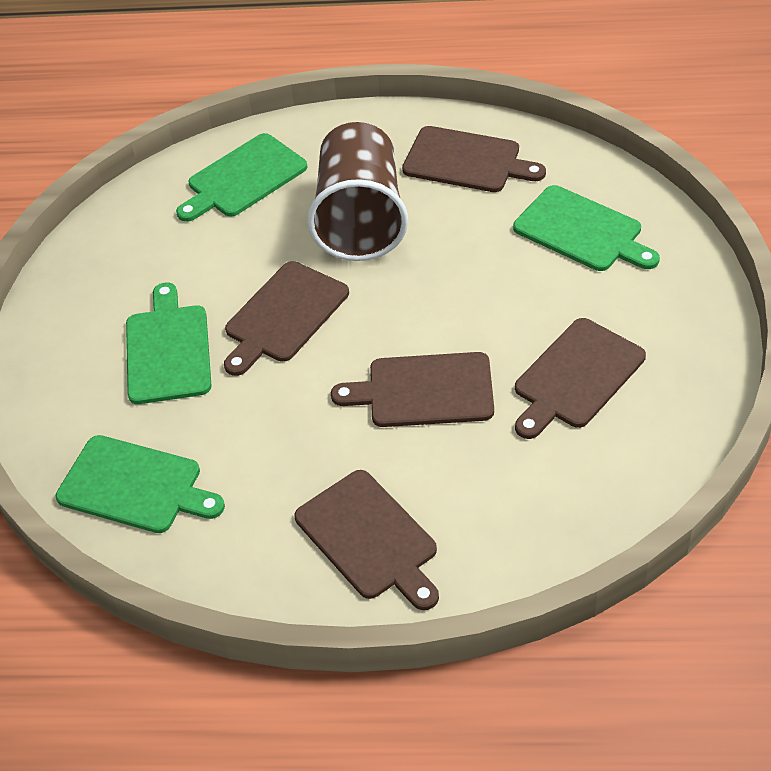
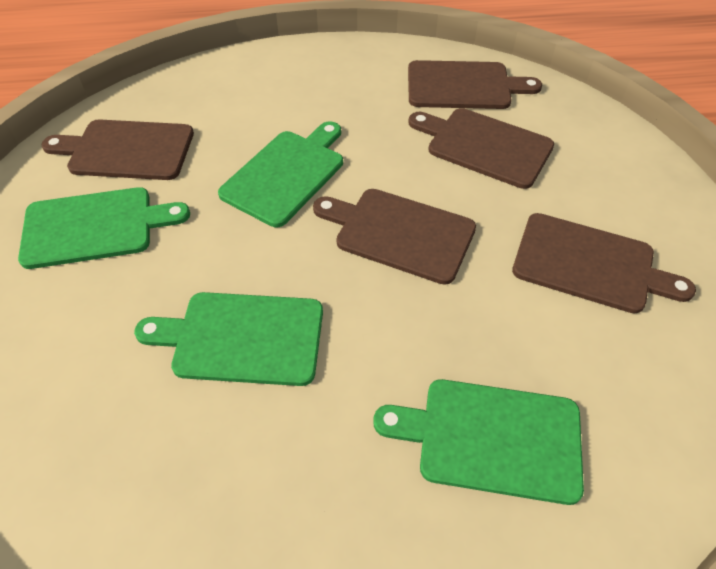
brown cup: [307,122,408,261] = 1 -> none = 0

